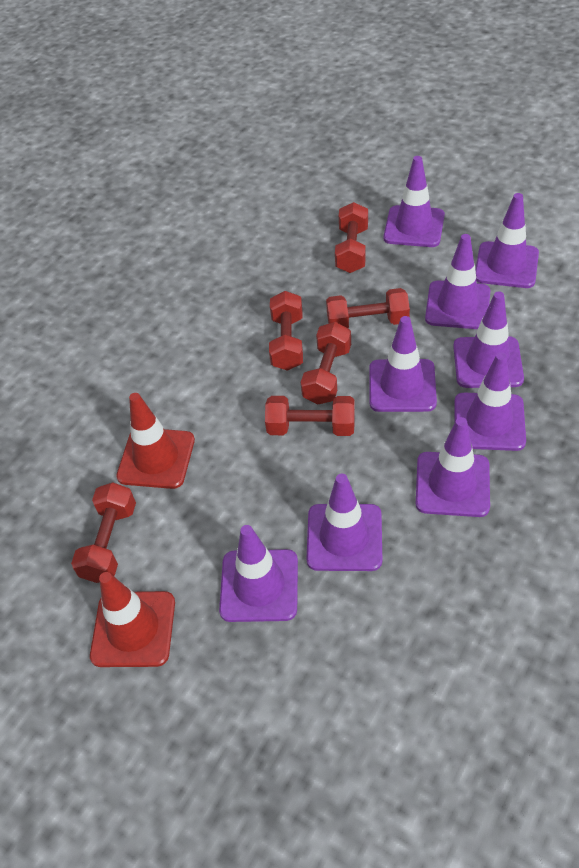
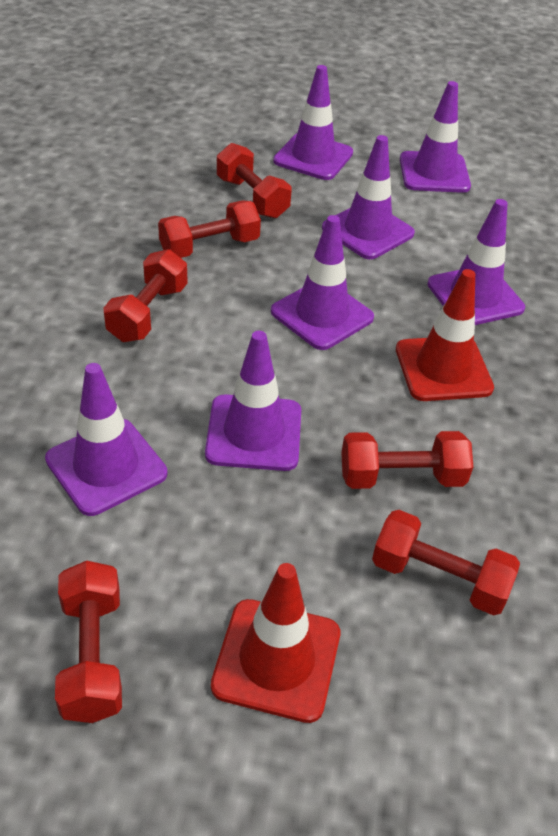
purple traffic cone: [219,525,298,622] [306,474,382,571] [369,316,437,412] [384,156,445,247] [416,417,490,517] [425,234,490,329] [453,291,524,388] [454,352,526,451] [475,193,539,288] = 9 -> [45,363,167,516] [205,331,301,471] [271,215,374,350] [273,65,353,180] [322,135,415,259] [400,81,471,193] [427,199,525,325] = 7

